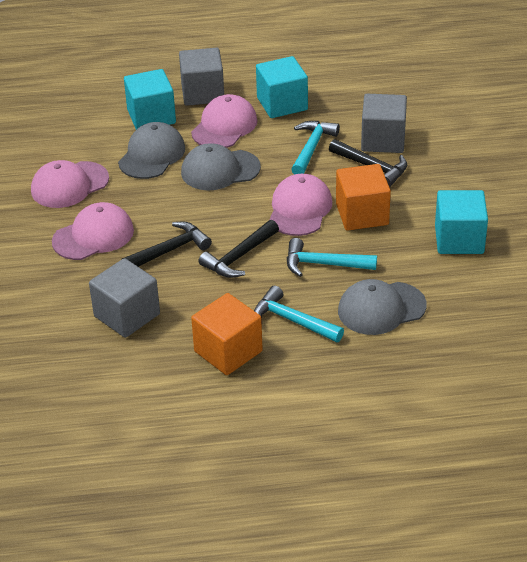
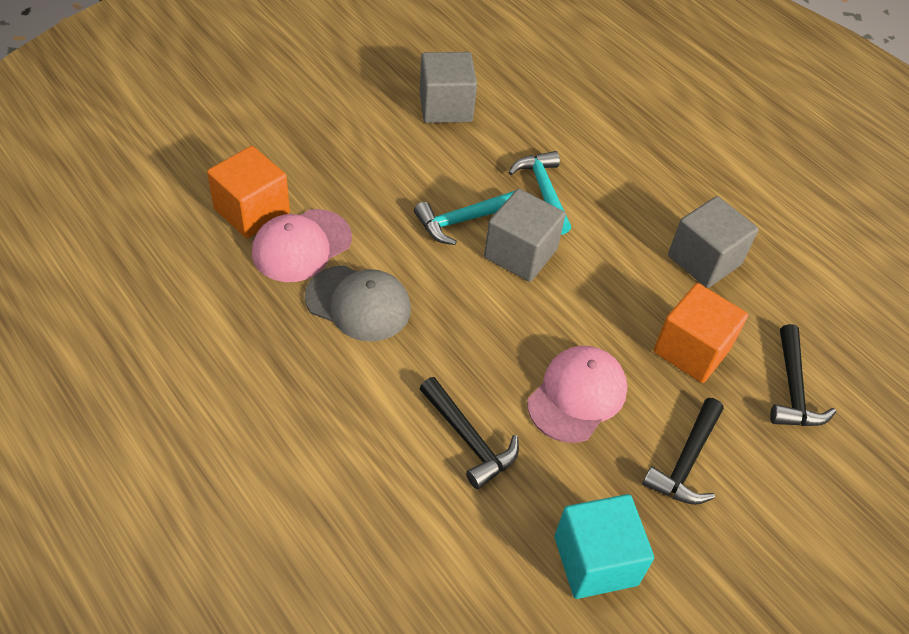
grey cap: [118,122,185,179] [181,143,261,190] [338,279,427,335] = 3 -> [305,265,411,342] = 1
pink cap: [31,160,109,208] [52,202,134,260] [191,94,257,148] [269,174,333,236] = 4 -> [252,209,352,282] [527,346,627,443] = 2
turquoise cube: [124,69,176,130] [256,56,308,118] [435,190,488,254] = 3 -> [554,494,654,599] = 1
turquoise hammer: [254,286,344,342] [287,238,377,277] [291,121,340,175] = 3 -> [414,191,515,245] [508,151,571,235] = 2

